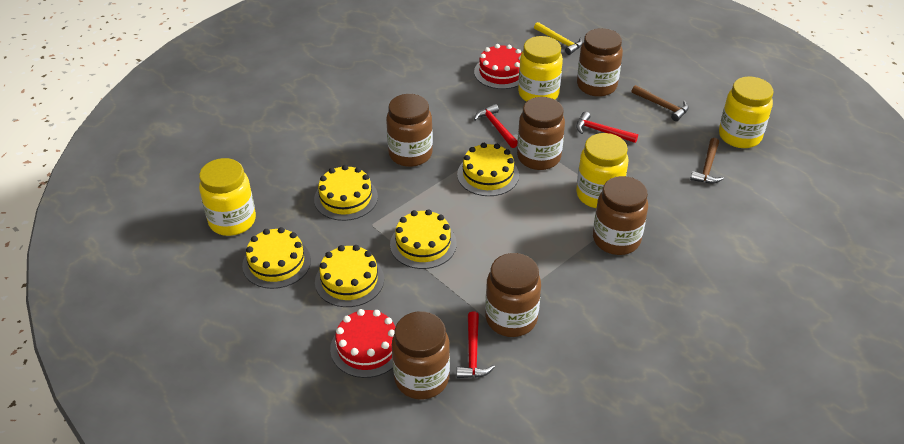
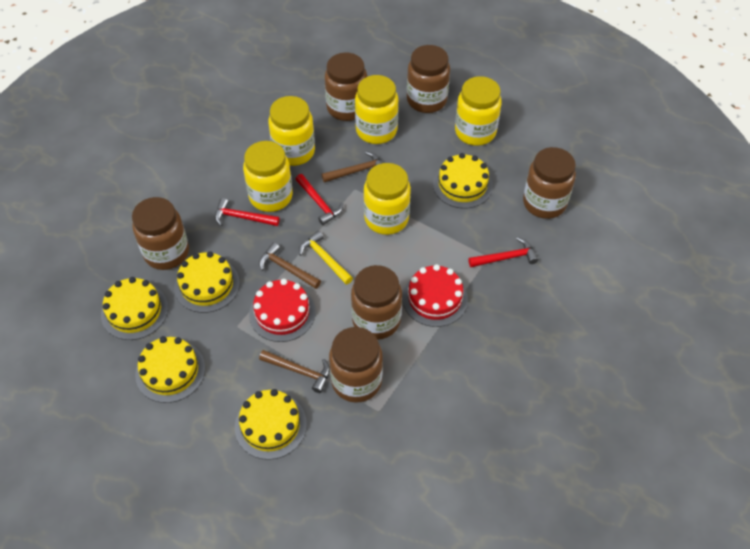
brown hammer: [632,85,689,121] [690,138,724,184] = 2 -> [259,242,321,289] [259,350,330,393] [322,151,382,183] = 3
yellow jar: [199,158,256,236] [518,36,563,102] [576,133,629,208] [719,76,774,148] = 4 -> [243,141,293,212] [268,96,315,166] [355,75,398,144] [364,163,411,235] [455,76,501,146] = 5

